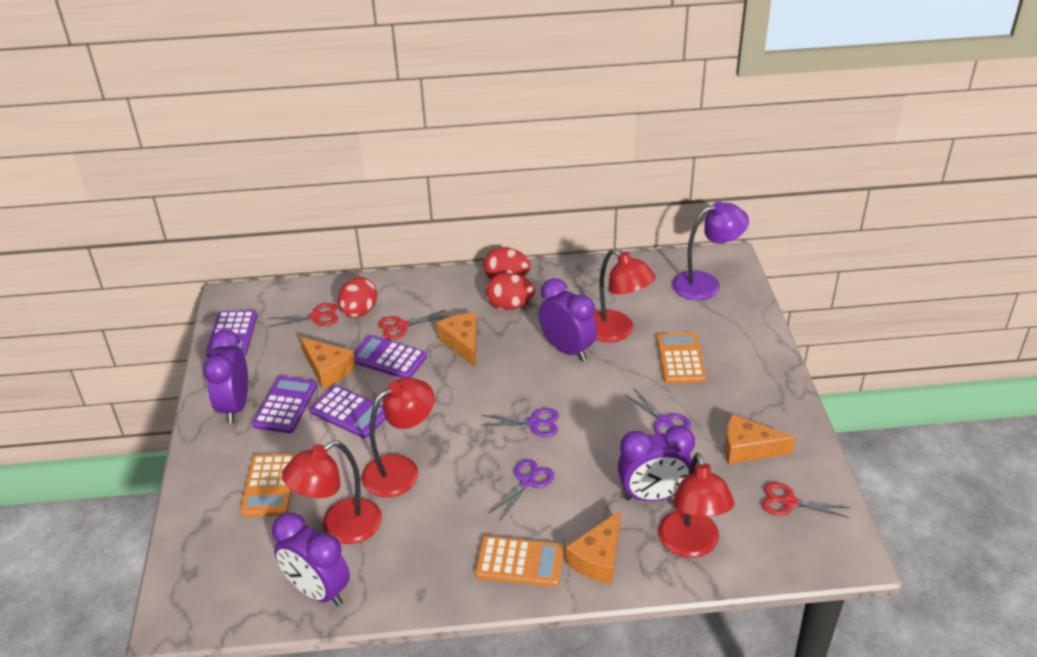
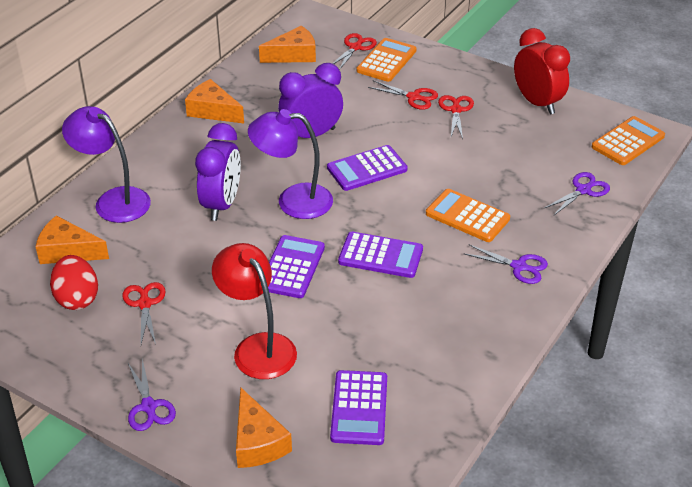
purple clock: [203,329,248,424] [272,512,350,606] [539,278,597,362] [618,425,695,501] = 4 -> [195,123,241,221] [278,63,343,138] = 2
purple lamp: [672,201,749,301] = 1 -> [62,106,151,223] [248,109,333,219] = 2
red clock: none = 0 -> [514,28,570,114] = 1
red egg: [338,277,377,318] [483,247,531,279] [486,273,535,310] = 3 -> [50,255,98,310] = 1
red lamp: [282,441,382,544] [361,377,434,497] [593,249,656,343] [658,453,735,558] = 4 -> [212,243,297,379] = 1
red scissors: [268,303,338,327] [378,310,448,340] [762,482,850,518] = 3 -> [122,282,166,344] [332,33,377,70] [368,80,438,110] [438,95,474,139] = 4

